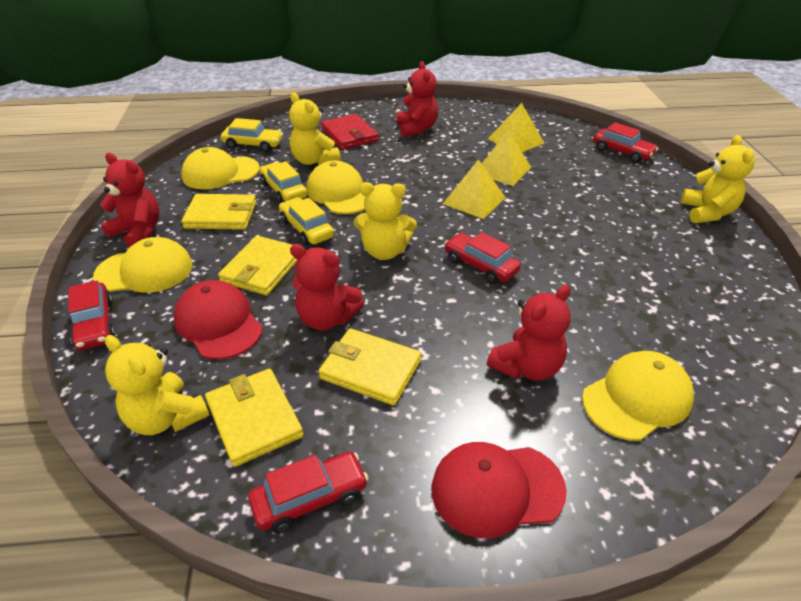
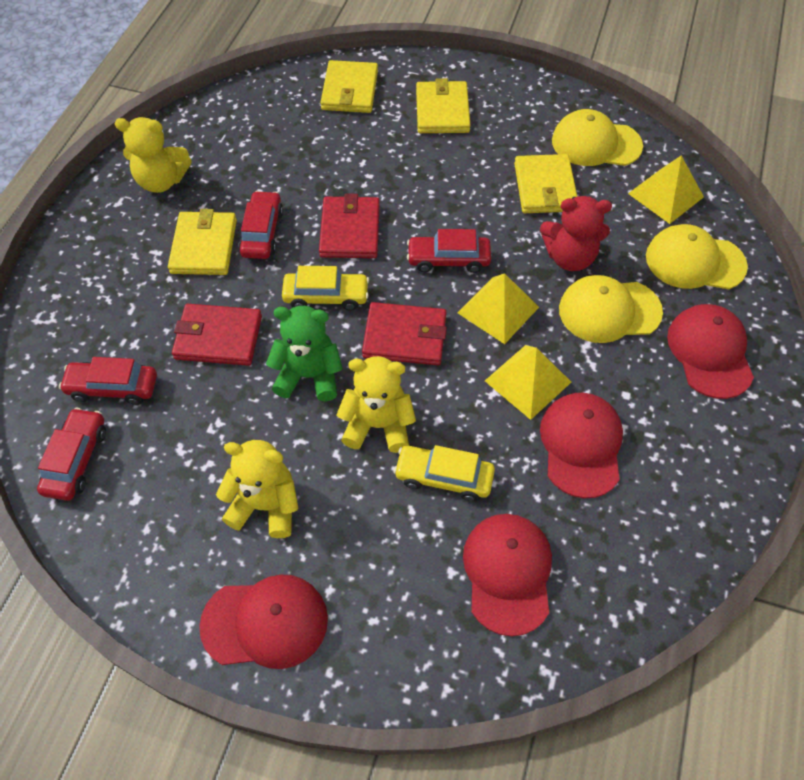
green teddy bear: none = 0 -> [266,306,343,401] = 1
red cap: [174,280,263,359] [431,442,567,538] = 2 -> [199,574,328,669] [463,514,552,636] [540,393,623,498] [667,304,754,399] = 4
red teddy bear: [100,153,159,247] [290,244,364,331] [397,61,438,137] [487,285,571,380] = 4 -> [540,196,612,271] = 1
red wallet: [321,114,379,150] = 1 -> [172,304,262,366] [319,194,380,258] [362,302,447,365] = 3
yellow cap: [93,237,193,293] [181,147,260,189] [306,160,365,214] [582,351,694,441] = 4 -> [552,109,643,166] [559,275,663,343] [646,224,748,289] = 3
yellow car: [221,118,283,152] [260,161,307,203] [279,197,334,245] = 3 -> [282,266,369,311] [394,445,495,501] = 2
yellow teddy bear: [105,335,209,435] [289,93,341,165] [354,182,417,260] [681,135,755,223] = 4 -> [115,117,192,193] [216,440,299,538] [337,356,416,453] = 3

